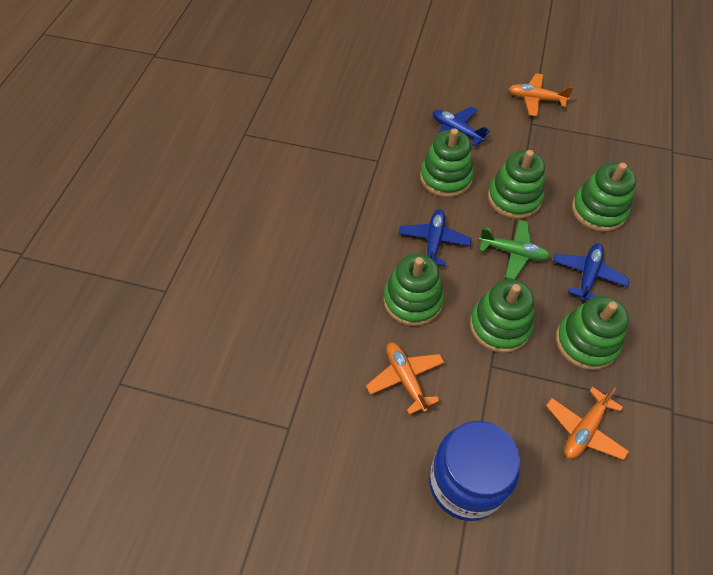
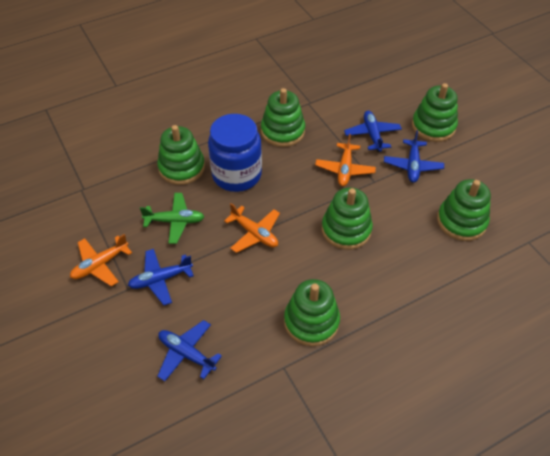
blue plane: [399,209,472,266] [433,107,490,147] [553,243,630,301] = 3 -> [128,249,194,305] [157,320,222,381] [344,111,402,152] [384,130,444,183] = 4

